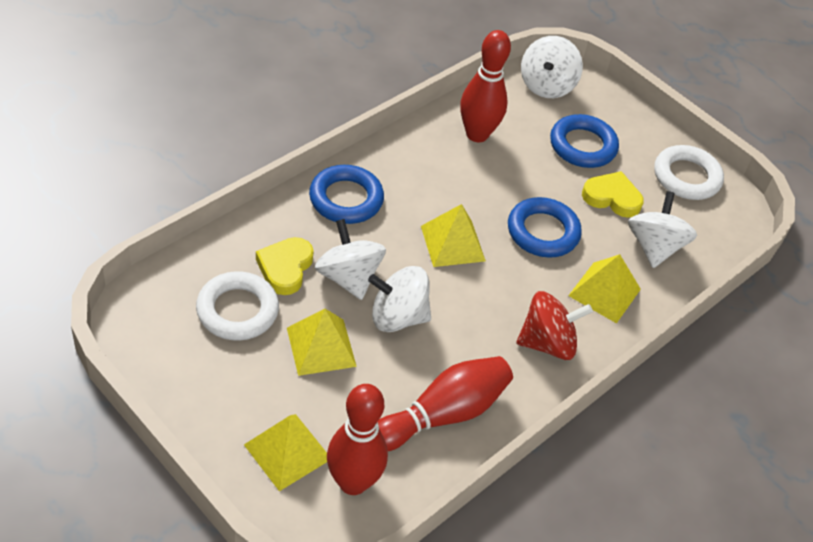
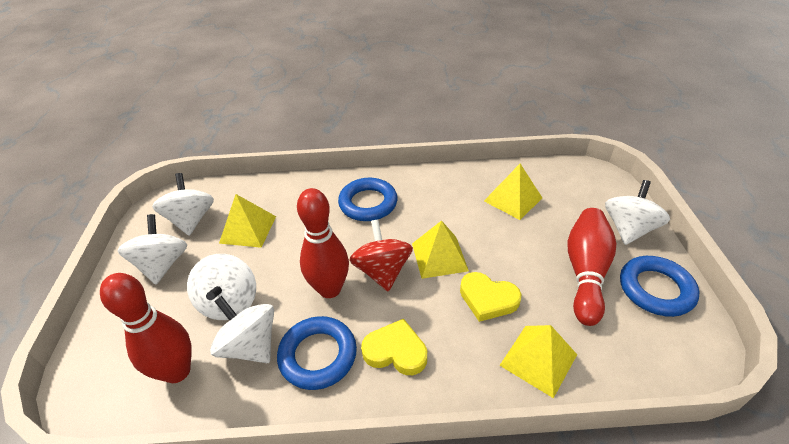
white ring: [196,271,279,341] [654,145,724,200] = 2 -> none = 0
white spinning top: [315,219,386,300] [368,266,431,332] [521,36,583,98] [628,191,697,268] = 4 -> [117,214,187,284] [152,173,214,236] [187,254,256,320] [210,296,274,363] [605,180,670,245] = 5

